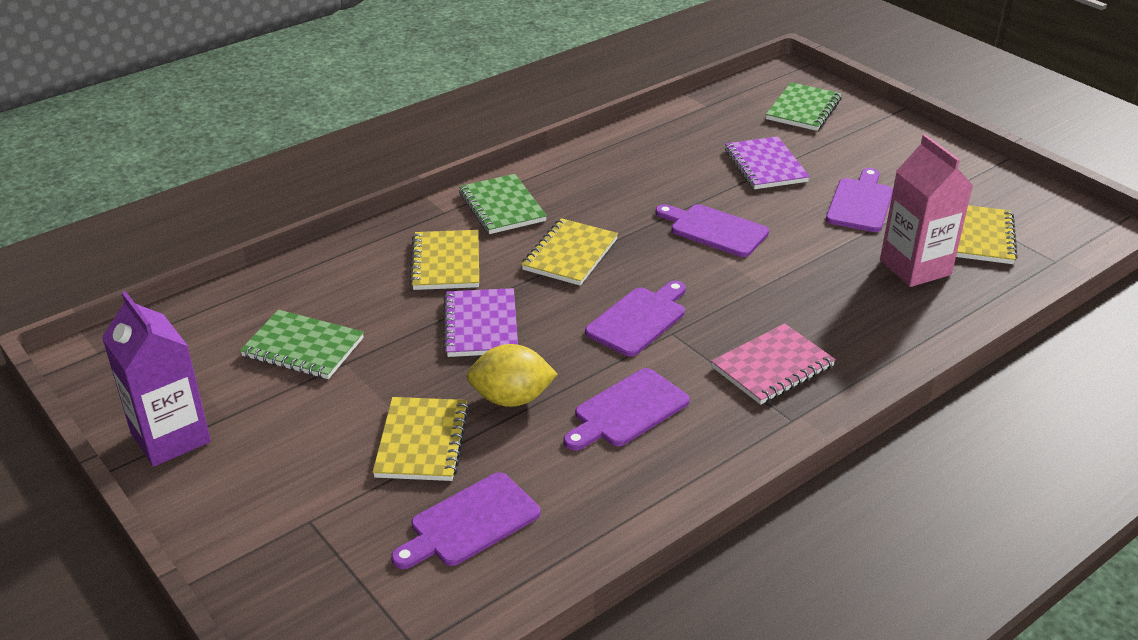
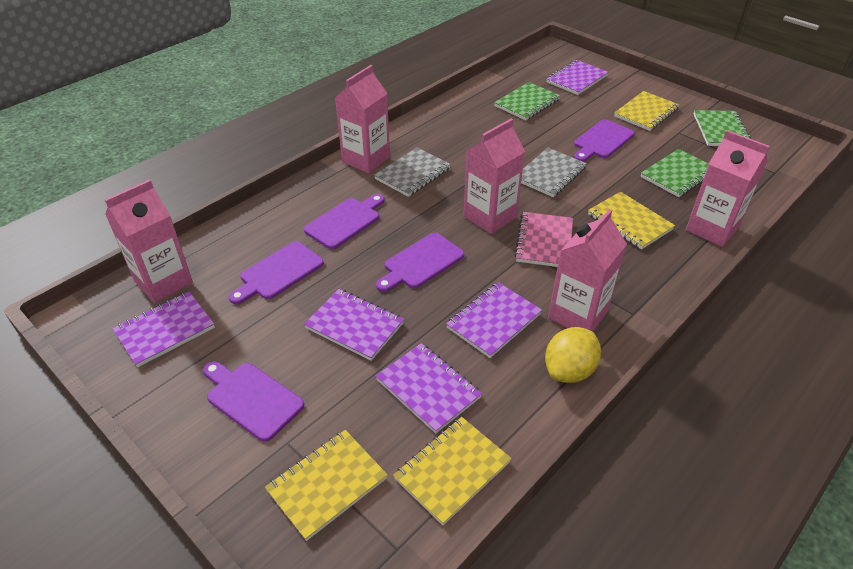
grey notebook: none = 0 -> [374,147,451,197] [521,148,587,197] = 2
pink carton: [880,134,973,287] = 1 -> [105,179,193,303] [335,65,390,173] [464,119,525,234] [548,209,627,332] [686,130,770,247] = 5
purple carton: [102,291,211,467] = 1 -> none = 0
purple notebook: [443,288,518,357] [725,136,810,189] = 2 -> [112,292,215,367] [304,289,404,361] [376,343,482,434] [446,282,542,358] [546,60,608,95] = 5

